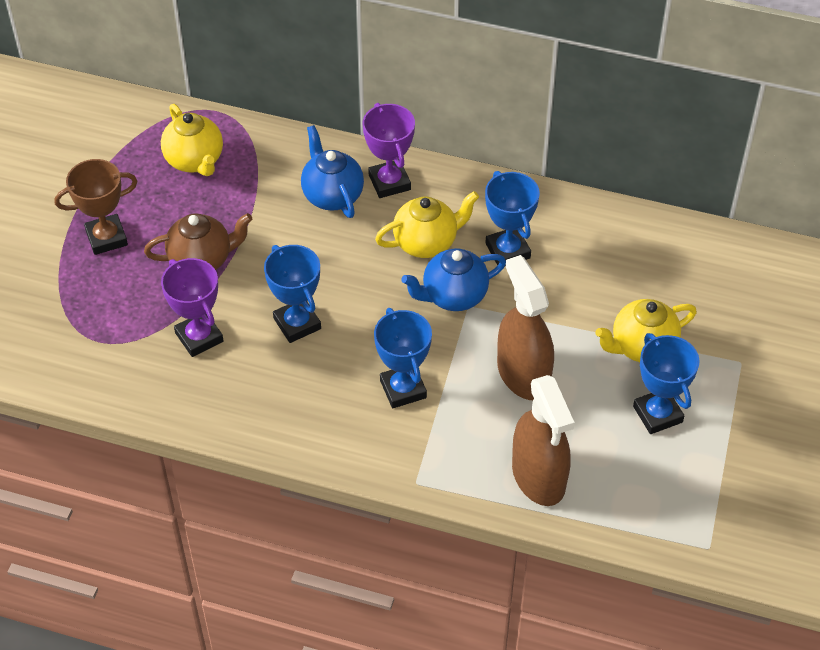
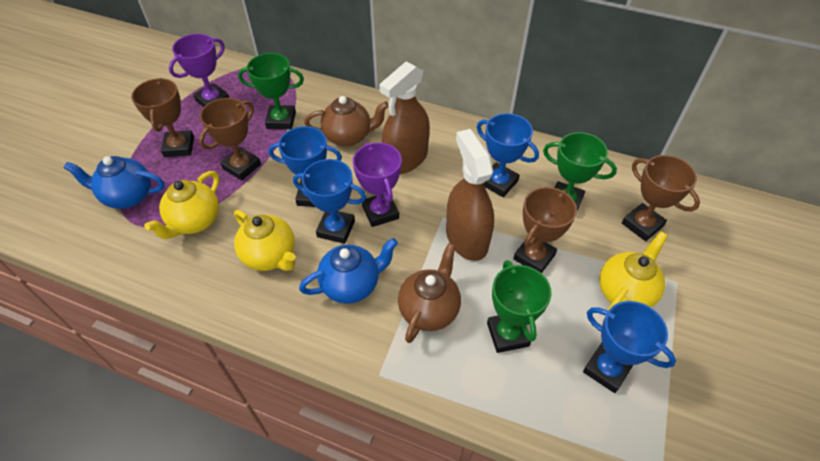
brown teapot: [144,213,252,270] = 1 -> [304,96,389,147] [398,243,461,343] = 2
brown trophy: [55,159,138,255] = 1 -> [131,78,194,157] [199,98,261,181] [513,187,577,273] [622,155,700,241] = 4
green trophy: none = 0 -> [238,53,304,129] [487,260,551,353] [543,132,617,211] = 3

